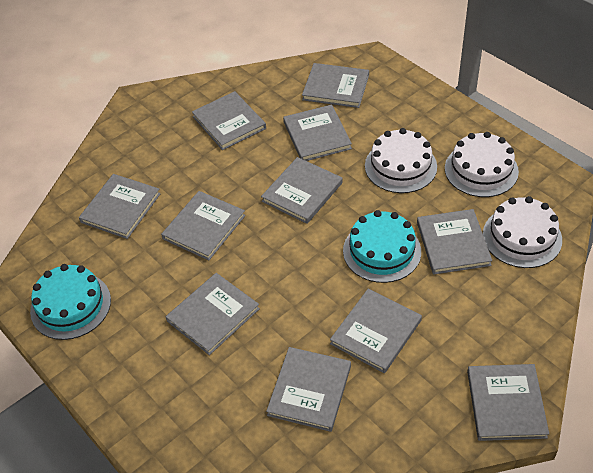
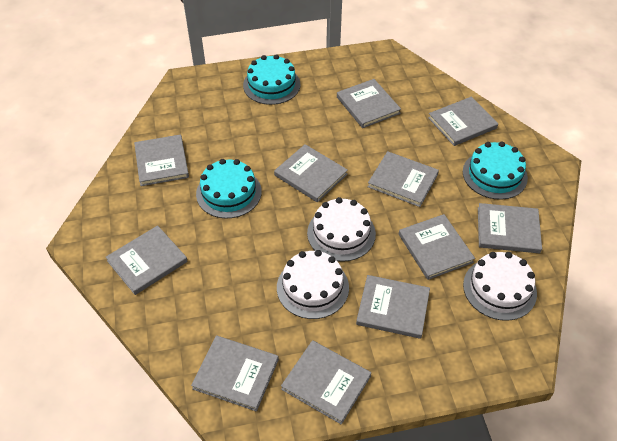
turquoise cake: [30,264,111,340] [343,210,421,283] = 2 -> [196,159,262,218] [243,55,300,105] [463,141,528,200] = 3

